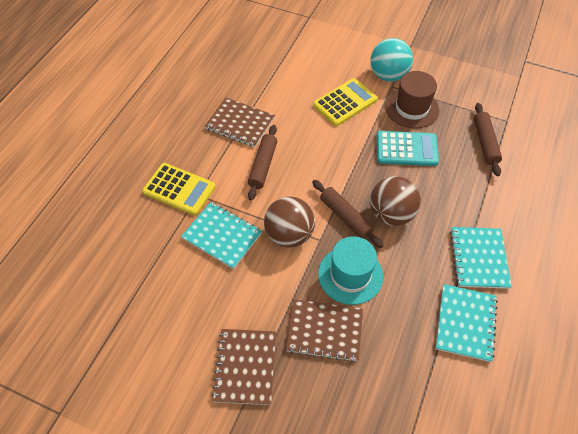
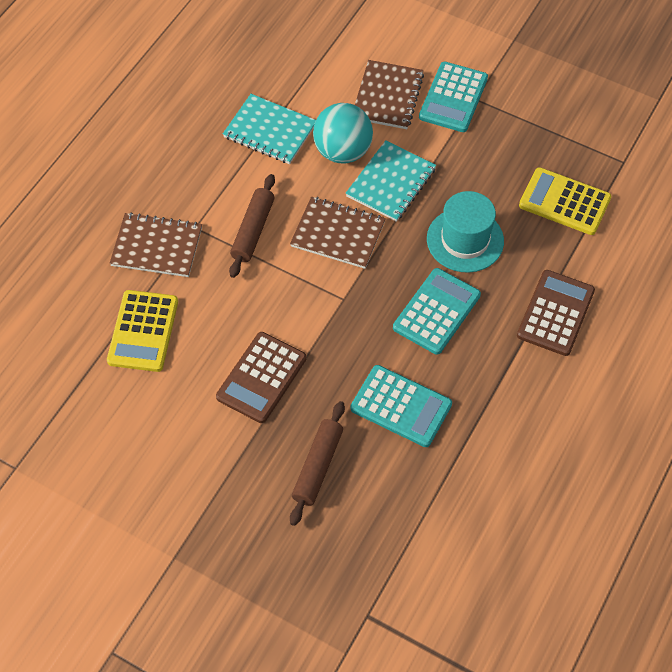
brown ball: [264,196,315,248] [370,176,421,226] = 2 -> none = 0
brown calculator: none = 0 -> [216,332,306,423] [517,270,595,356] = 2
brown hat: [385,71,439,129] = 1 -> none = 0
brown rolling pin: [248,125,277,201] [312,180,384,248] [474,103,502,176] = 3 -> [229,174,275,278] [290,401,345,526] = 2
turquoise calculator: [377,131,439,166] = 1 -> [351,365,452,447] [393,268,481,355] [419,62,488,132] = 3
turquoise notebook: [181,202,262,269] [436,284,498,362] [450,227,512,289] = 3 -> [223,94,316,164] [346,140,436,222] = 2

